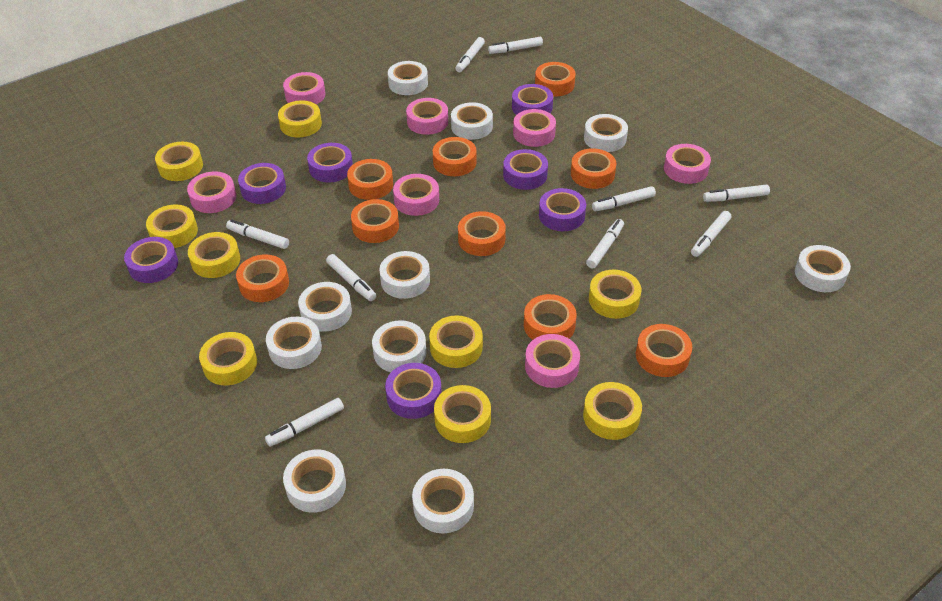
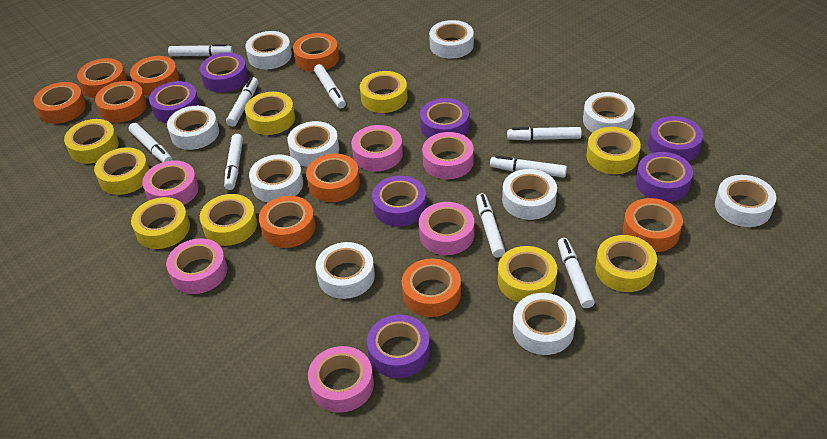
pink tape: [187,171,236,213] [283,72,325,104] [393,174,439,216] [406,98,448,135] [513,109,556,147] [525,334,580,388] [664,144,711,184] = 7 -> [142,160,199,205] [166,238,227,294] [308,346,374,413] [351,125,403,171] [419,202,474,255] [422,132,474,179] = 6

